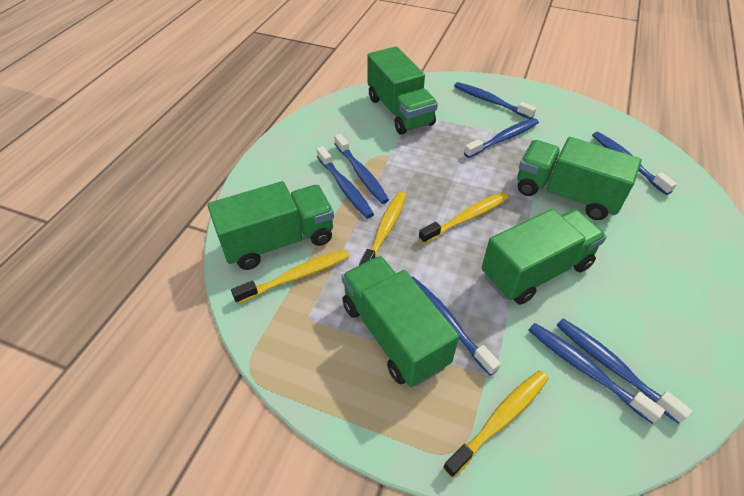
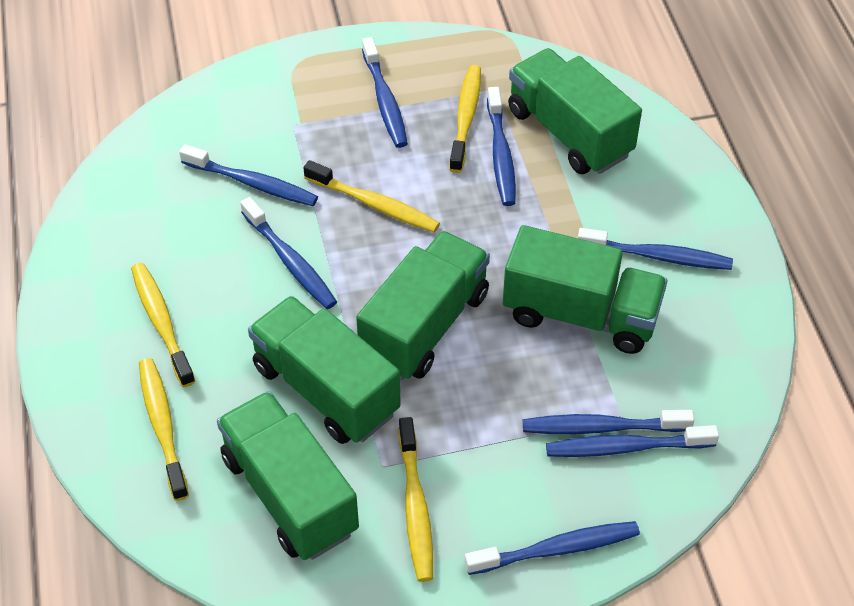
yellow toothbrush: [231,249,350,304] [359,192,406,265] [419,192,509,244] [443,370,549,478] = 4 -> [131,263,196,387] [139,358,189,501] [303,160,440,233] [399,417,433,582] [449,65,481,173] = 5

